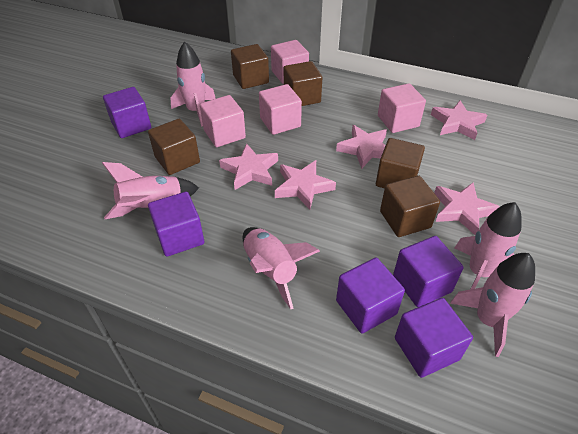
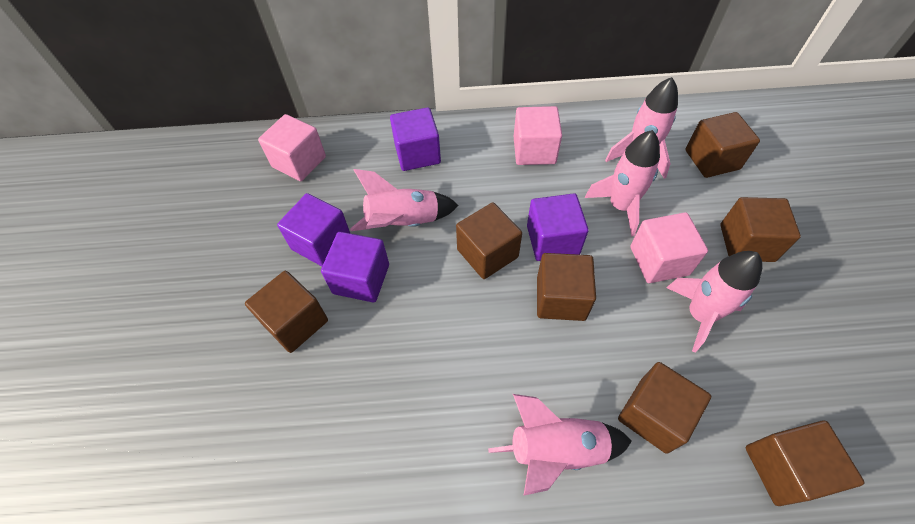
brown cube: [148,119,200,175] [231,44,269,89] [284,61,322,106] [376,138,425,188] [380,176,440,237] = 5 -> [245,271,328,353] [456,202,522,279] [537,253,596,321] [618,362,711,454] [685,112,760,178] [720,197,801,262] [746,421,864,506] = 7
pink cube: [200,95,246,147] [259,84,302,135] [271,40,309,84] [378,83,426,133] = 4 -> [258,114,326,181] [514,106,562,165] [630,212,708,283] = 3
pink star: [219,143,278,190] [275,160,336,210] [336,125,387,169] [431,100,487,140] [434,182,500,235] = 5 -> none = 0
purple cube: [103,87,151,138] [148,192,204,257] [336,258,405,334] [393,236,464,307] [395,298,473,378] = 5 -> [277,193,350,266] [321,232,389,303] [390,107,441,171] [527,193,589,261] = 4

